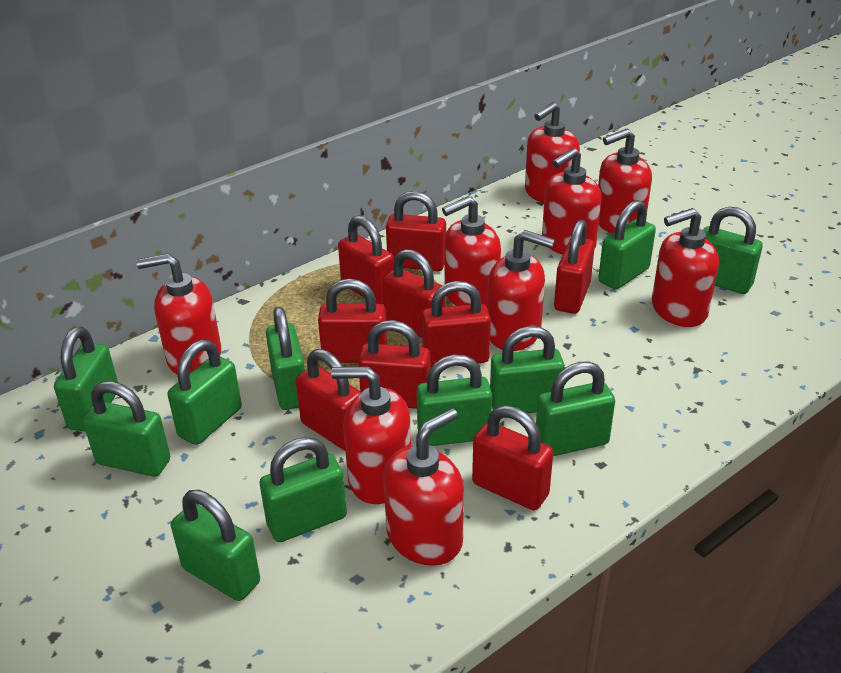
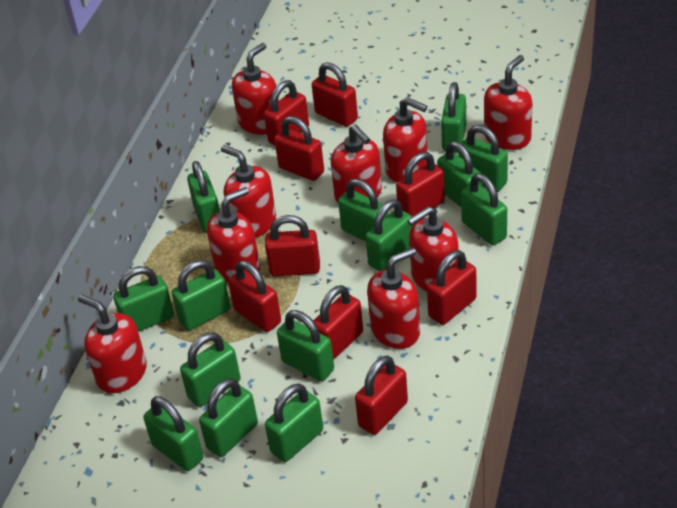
green padlock: [54,326,118,431] [83,381,170,477] [167,340,242,445] [171,490,260,601] [260,437,347,542] [266,307,305,410] [417,355,492,446] [490,326,565,413] [536,361,615,456] [598,200,656,290] [703,207,763,294] = 11 -> [113,266,174,332] [143,396,203,471] [172,260,230,331] [180,332,241,407] [187,161,220,233] [199,378,258,457] [265,384,323,462] [277,310,334,382] [338,179,388,242] [366,199,412,271] [437,141,482,207] [441,82,466,153] [459,125,508,192] [461,173,507,245] = 14

